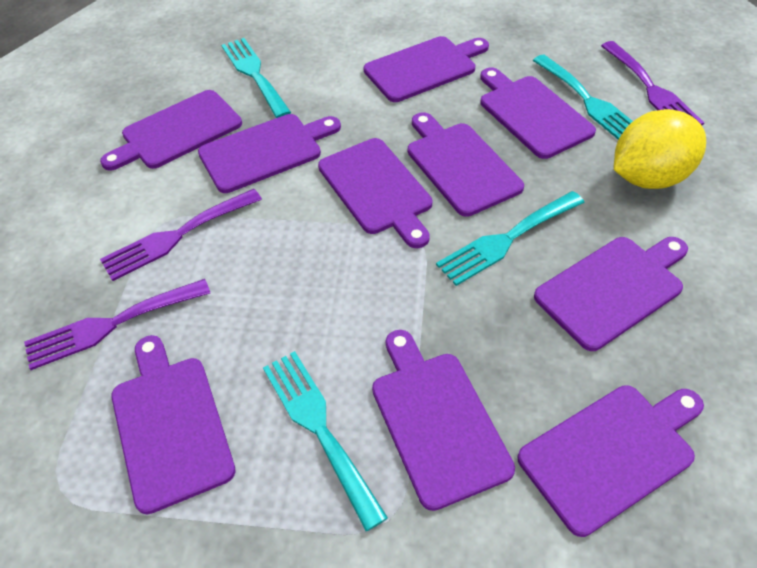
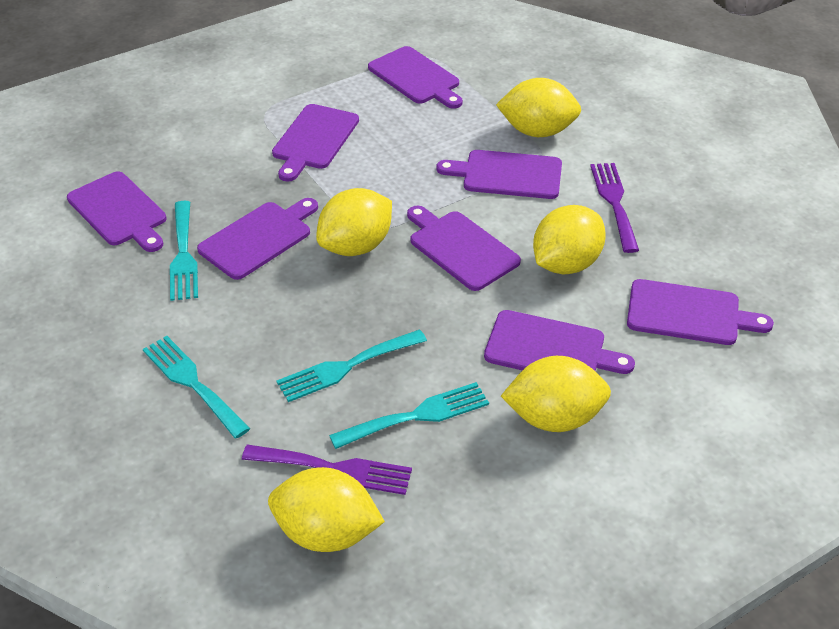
purple cutting board: [100,90,242,171] [111,335,236,514] [198,114,341,193] [318,138,432,248] [364,36,489,102] [372,330,515,511] [408,112,524,217] [480,67,596,159] [518,385,704,537] [534,237,688,351] = 10 -> [67,171,166,252] [197,198,318,280] [272,104,359,182] [368,46,463,109] [407,206,521,291] [436,150,562,199] [484,310,635,374] [627,279,774,345] = 8
purple fork: [24,279,210,370] [100,189,262,281] [601,41,704,125] = 3 -> [242,445,412,495] [590,163,639,253] = 2
yellow lemon: [614,109,706,189] = 1 -> [268,467,385,552] [316,188,392,256] [496,78,581,137] [501,356,611,432] [533,205,606,274] = 5

